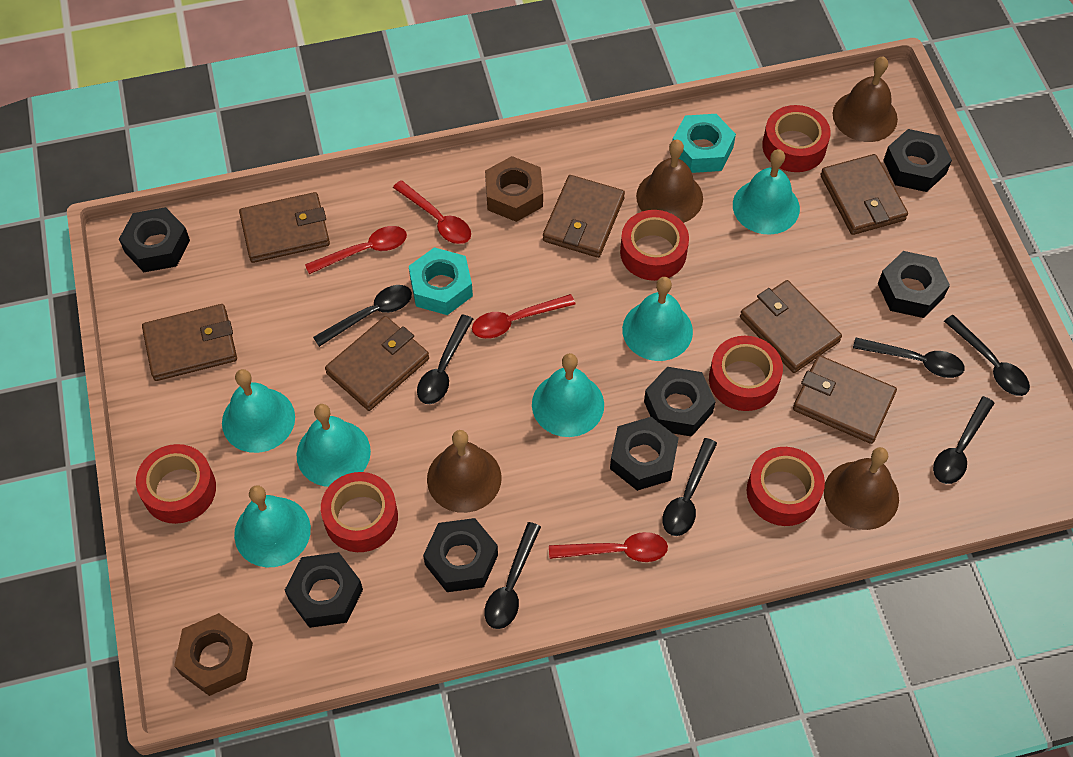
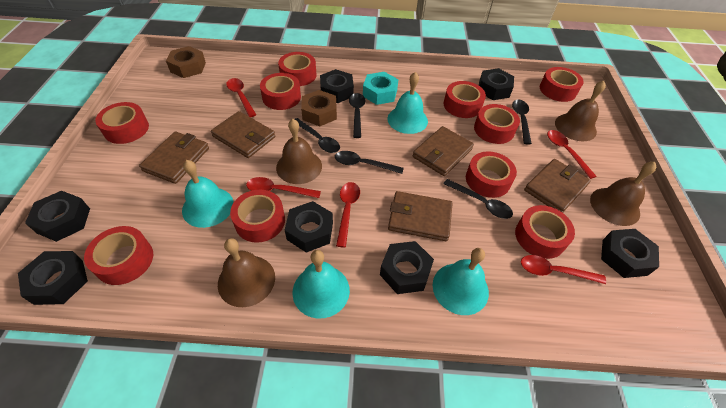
black spoon: [313,285,412,347] [417,314,473,404] [484,522,541,629] [662,438,717,536] [853,337,965,378] [933,396,995,484] [944,315,1030,396] = 7 -> [295,118,340,153] [335,151,404,174] [349,93,366,138] [443,179,513,219] [512,100,532,145] = 5
brown wallet: [142,304,237,381] [239,192,330,263] [325,316,429,411] [543,175,625,258] [740,280,842,373] [793,355,897,444] [820,154,908,235] = 7 -> [139,132,209,184] [211,111,275,158] [388,191,453,241] [413,126,474,176] [524,159,591,213] = 5
red spoon: [305,226,407,274] [393,180,471,244] [472,294,575,339] [549,532,668,562] = 4 -> [226,78,256,117] [246,177,321,198] [336,182,360,248] [521,255,606,284] [547,130,597,179] = 5
red tape: [136,444,216,524] [321,472,398,552] [620,210,689,281] [709,336,783,411] [747,447,825,526] [762,105,831,172] = 6 -> [84,226,153,285] [95,102,149,144] [230,190,285,243] [260,73,301,110] [278,52,316,86] [443,81,486,118] [466,151,517,198] [474,104,520,144] [515,205,575,259] [540,67,584,102] = 10
turquoise bell: [222,369,295,453] [234,485,311,567] [296,404,371,487] [532,353,604,437] [622,277,693,361] [733,149,800,235] = 6 -> [182,160,234,228] [292,250,350,319] [387,72,428,134] [433,248,489,315] = 4
turquoise nut: [409,247,473,315] [673,114,736,173] = 2 -> [363,72,399,105] = 1

